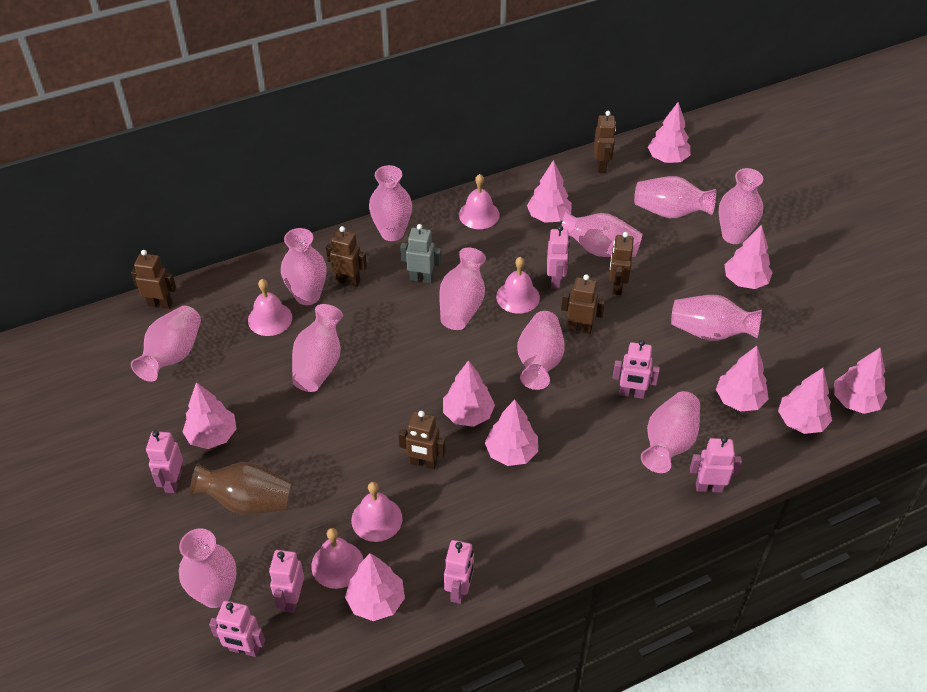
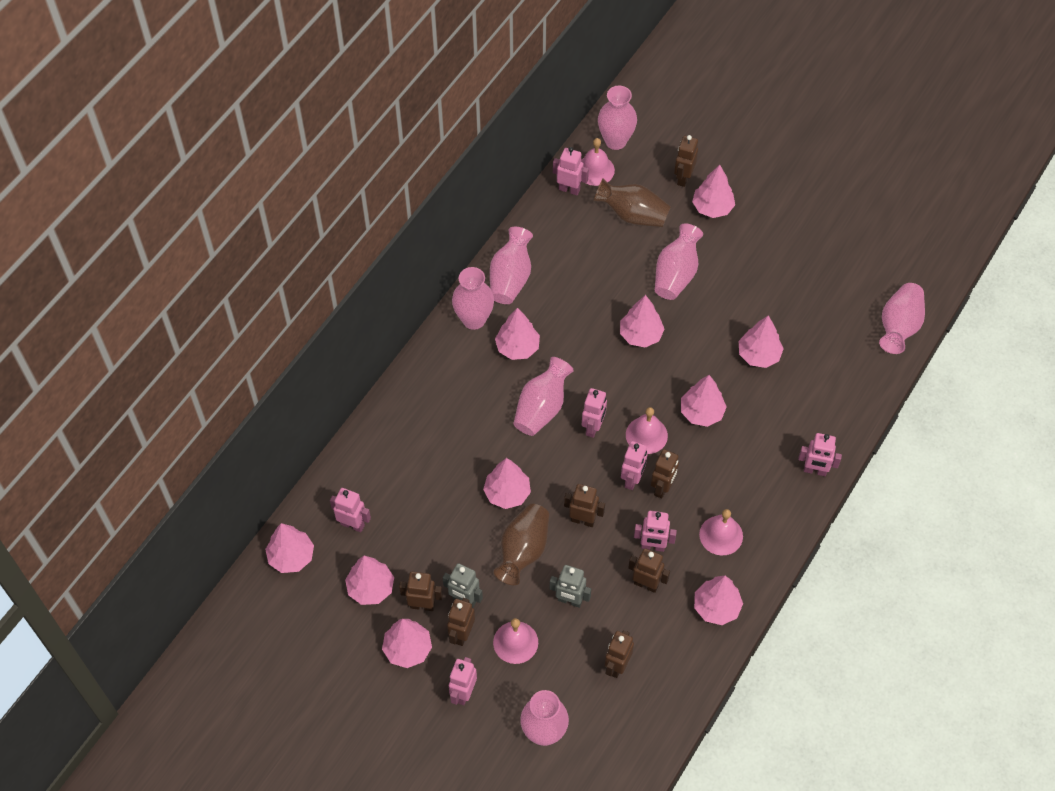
brown robot: [131,250,176,309] [326,226,367,287] [398,411,446,469] [561,274,605,334] [594,111,616,173] [609,232,634,295] = 6 -> [399,572,443,611] [447,598,475,646] [564,484,605,527] [605,630,634,678] [628,549,670,593] [651,449,679,499] [674,135,698,187] = 7
brown vase: [190,462,293,515] = 1 -> [494,504,549,585] [594,178,671,227] = 2
grey robot: [400,224,442,283] = 1 -> [443,563,483,608] [549,565,591,608] = 2
pink bell: [248,279,292,336] [311,528,364,589] [351,482,402,542] [459,174,500,229] [496,257,540,314] = 5 -> [493,618,538,664] [581,138,615,186] [626,407,668,454] [699,509,743,555] = 4
pink vase: [131,305,201,382] [179,529,236,608] [281,228,327,305] [292,304,343,392] [369,165,412,241] [439,248,486,330] [517,311,565,390] [561,211,642,257] [634,176,716,218] [641,391,700,473] [671,295,762,341] [719,168,763,244] = 12 -> [452,267,494,330] [490,227,533,304] [513,357,574,436] [520,690,569,746] [598,86,637,150] [655,223,703,300] [879,283,925,354] = 7

